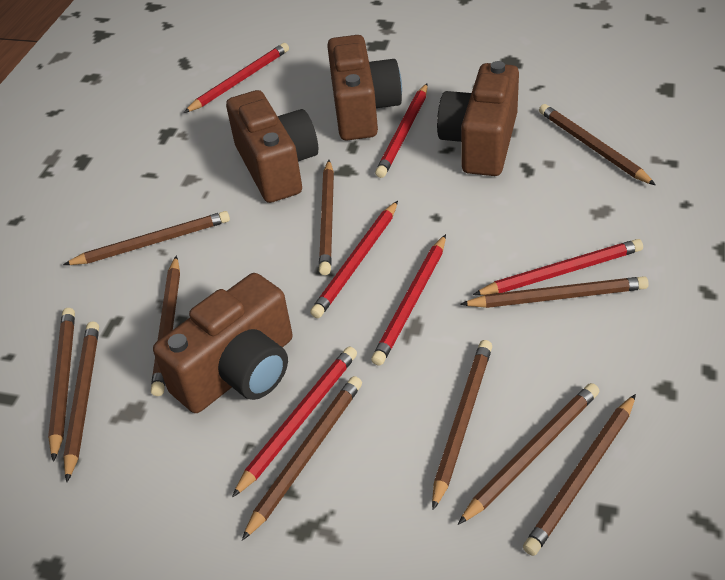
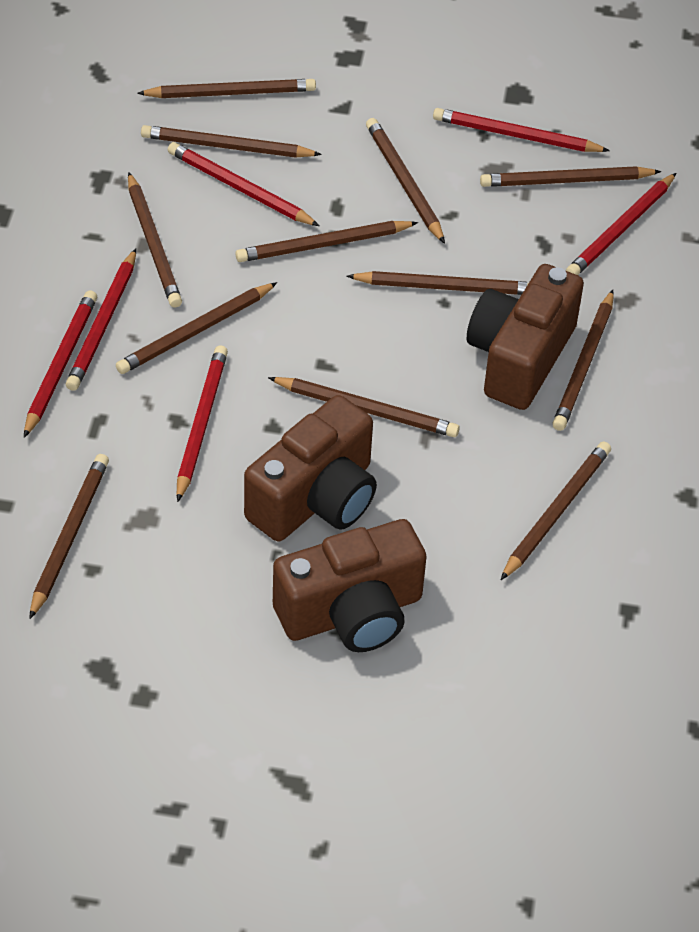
brown camera: [153,273,292,413] [226,90,318,203] [327,35,402,140] [437,61,519,176] = 4 -> [244,395,377,541] [273,519,426,652] [467,264,584,410] = 3
brown pencil: [48,308,75,462] [63,211,230,265] [63,322,99,482] [151,256,180,396] [242,376,362,541] [319,160,334,275] [432,340,492,510] [458,383,599,525] [460,276,649,308] [523,394,636,556] [539,104,655,185] = 11 -> [29,454,109,619] [116,282,277,374] [128,172,182,307] [137,79,316,98] [141,125,322,158] [235,221,418,262] [268,377,460,437] [346,271,529,295] [366,118,445,244] [480,166,662,187] [501,442,611,580] [552,290,614,431] = 12

